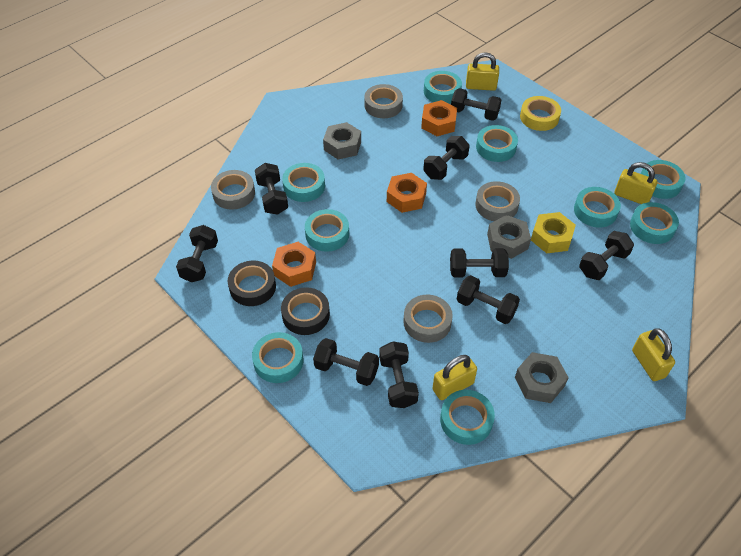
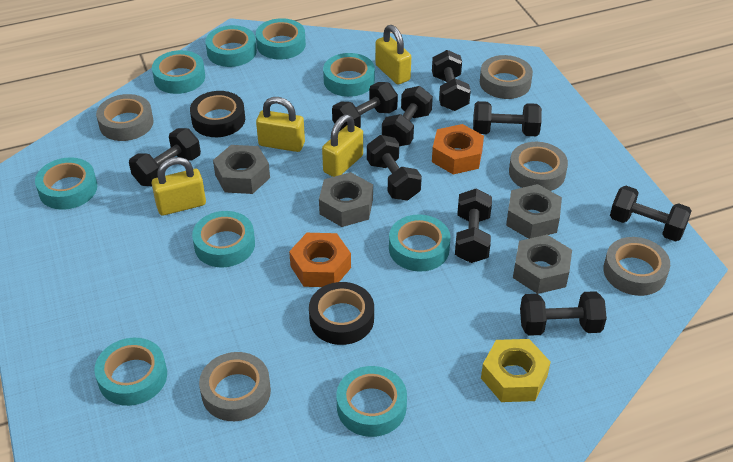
grey nut: [323,122,361,160] [487,215,531,259] [515,352,569,403] = 3 -> [213,145,270,194] [319,172,373,227] [506,184,562,239] [513,235,572,294] = 4
grey tape: [211,170,255,210] [364,84,403,118] [403,295,453,343] [475,181,520,221] = 4 -> [96,94,154,141] [199,352,271,421] [480,55,533,99] [509,142,568,191] [603,237,670,296] = 5
orange nut: [272,242,316,287] [387,173,427,213] [421,100,457,136] = 3 -> [289,233,351,287] [432,124,484,175] = 2
yellow tape: [520,96,561,131] = 1 -> none = 0

